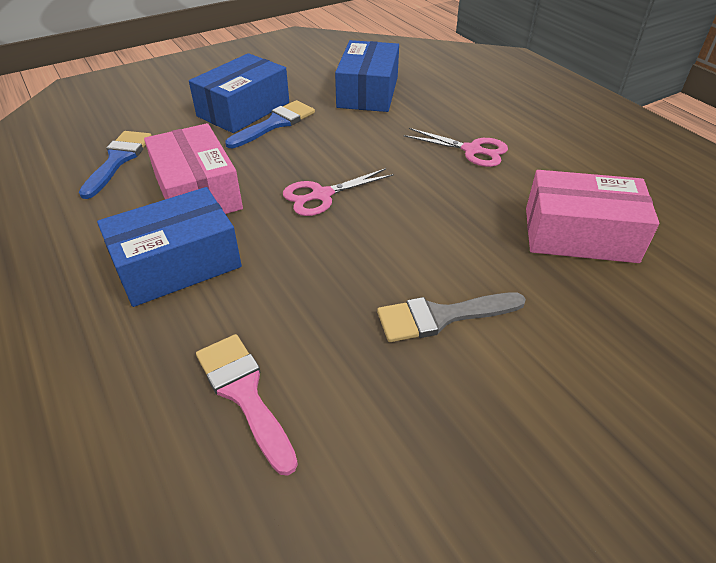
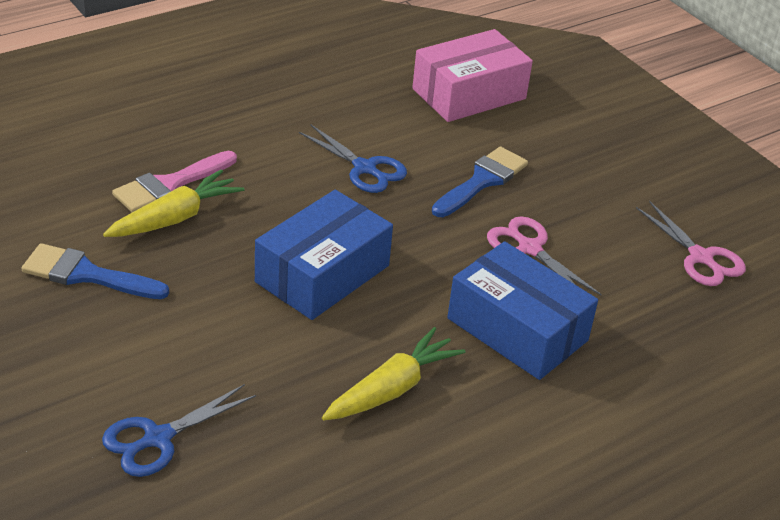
blue box: [97,187,242,307] [189,53,289,133] [335,40,399,112] = 3 -> [255,190,393,320] [447,241,598,380] = 2
blue scissors: none = 0 -> [102,384,256,477] [299,124,407,193] = 2
grey brush: [377,292,526,342] = 1 -> none = 0
pink box: [144,123,243,214] [526,170,659,263] = 2 -> [412,29,533,122] = 1
yellow carrot: none = 0 -> [103,170,244,237] [322,327,466,420] = 2

